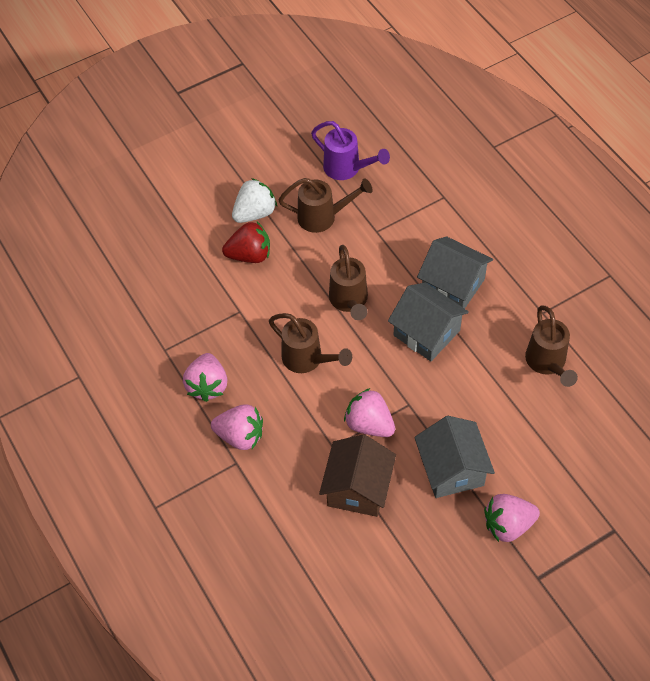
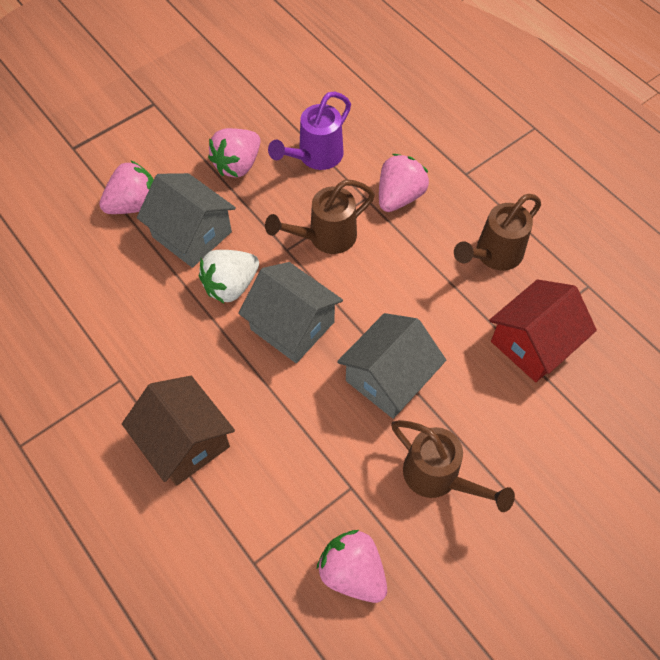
brown watering can: [269,313,352,373] [278,178,373,233] [329,245,368,320] [525,305,578,387] = 4 -> [265,180,375,254] [391,420,515,512] [454,194,541,271] = 3
red house: none = 0 -> [489,279,597,382] = 1
red strawberry: [222,222,270,263] = 1 -> none = 0

